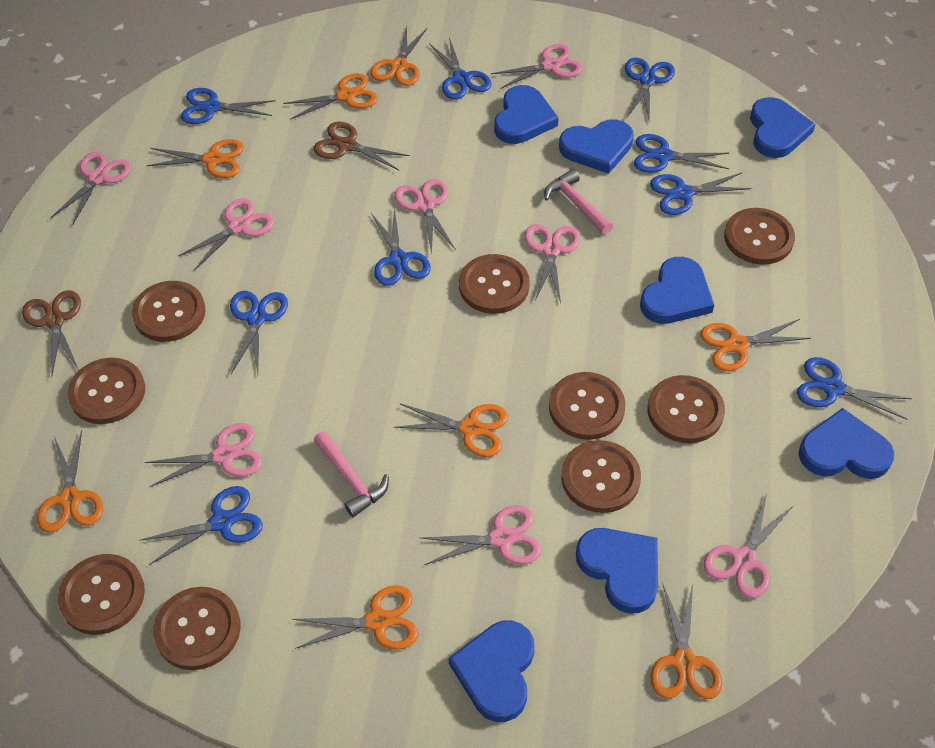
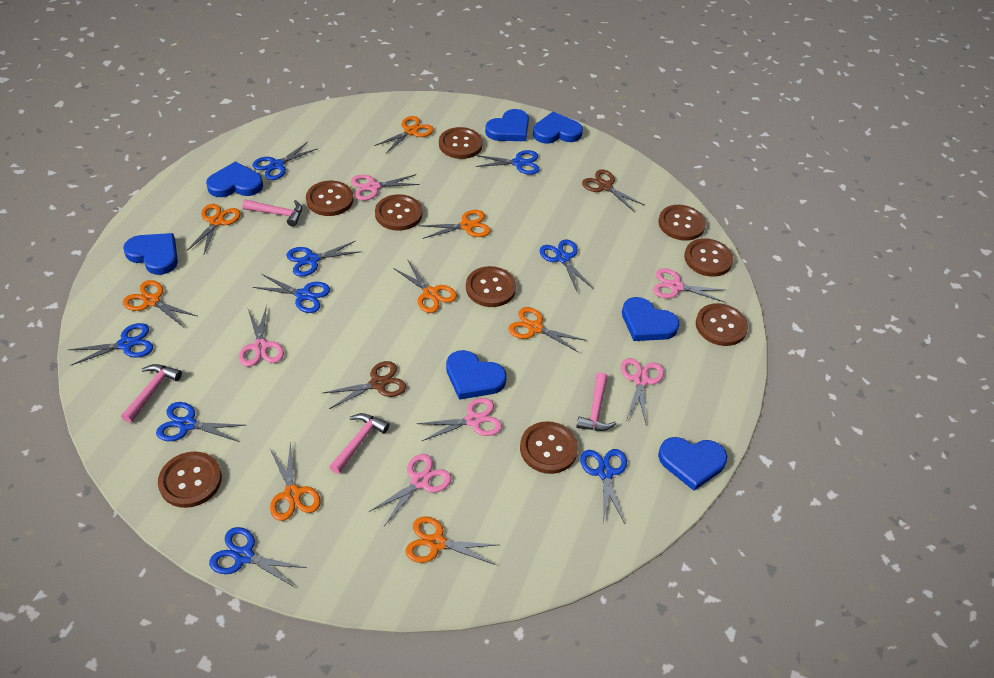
pink hammer: [314,431,389,517] [544,169,613,234] = 2 -> [121,364,182,423] [242,200,302,227] [329,413,389,474] [576,372,616,431] = 4
pink scissors: [51,152,131,226] [145,423,262,487] [178,198,274,270] [394,179,456,254] [421,505,542,565] [491,44,583,89] [524,224,580,303] [703,494,794,598] = 8 -> [239,305,284,367] [351,174,420,201] [369,454,452,526] [416,398,502,441] [621,358,664,423] [653,268,725,302] = 6

